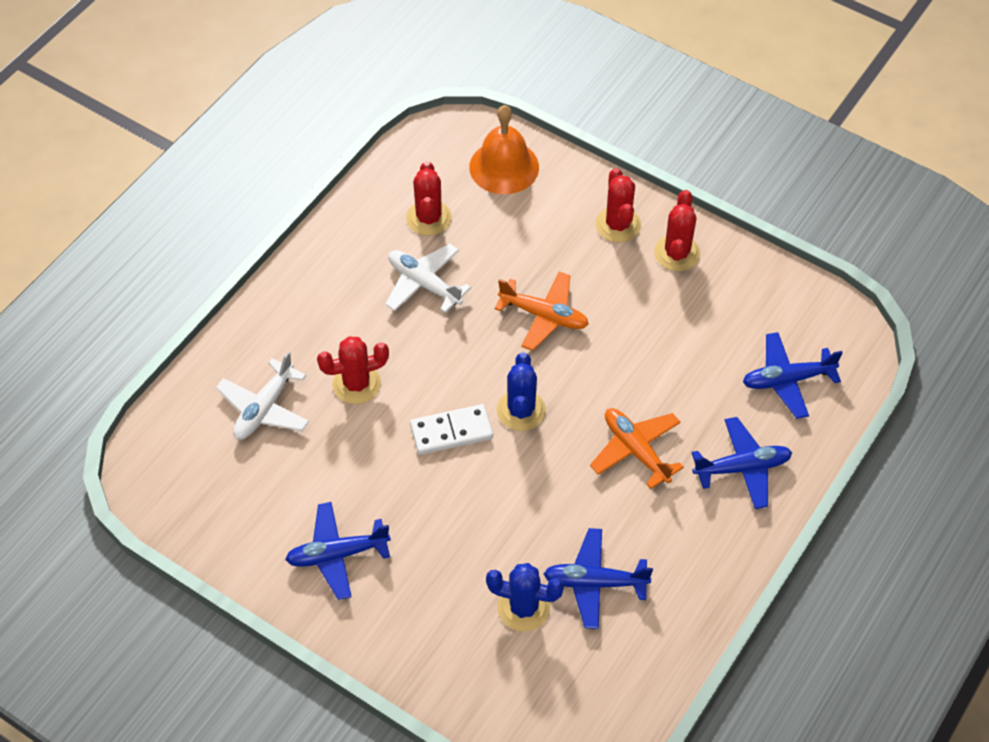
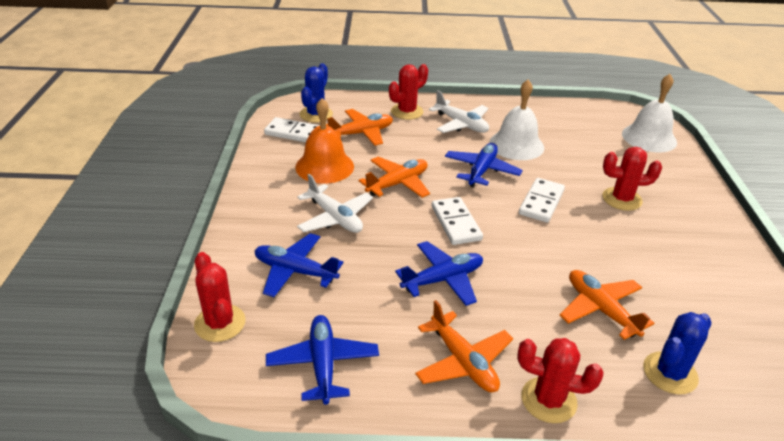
orange plane: [495,272,589,351] [590,408,684,489] = 2 -> [326,109,393,146] [359,157,430,198] [415,300,513,392] [560,270,654,340] = 4
white bell: none = 0 -> [489,80,544,160] [622,74,677,153] = 2
white domino: [410,404,493,455] = 1 -> [264,117,320,142] [432,197,483,245] [519,178,565,223] = 3

